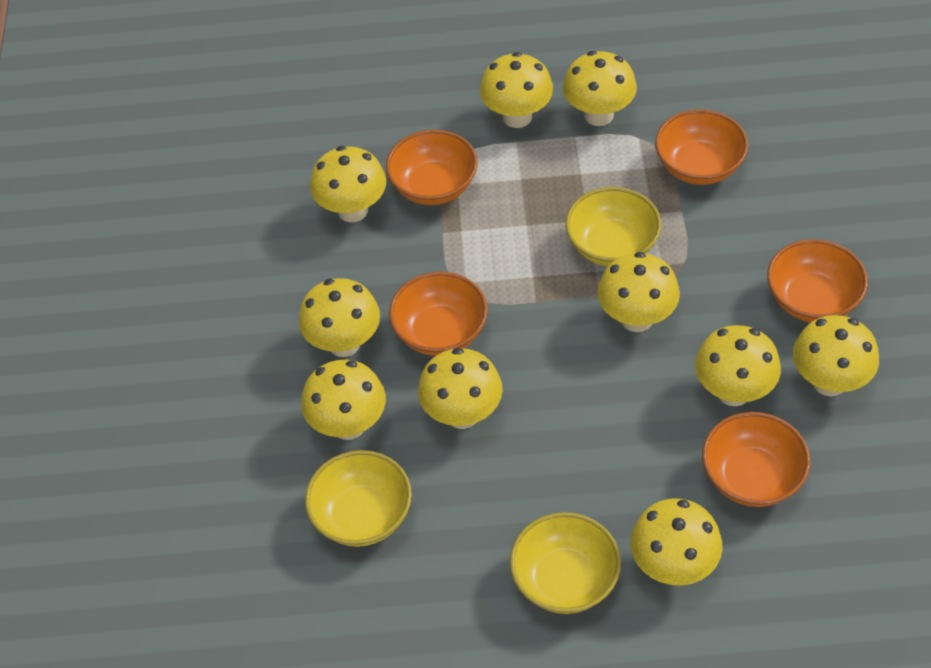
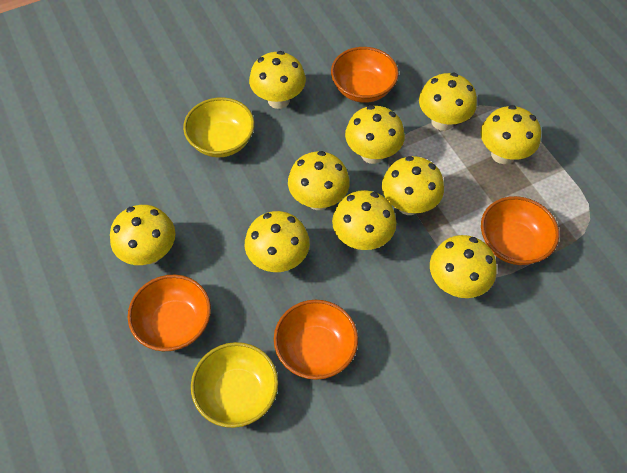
orange bowl: [386,130,478,205] [389,271,488,356] [655,109,748,185] [702,412,810,507] [767,239,868,322] = 5 -> [128,275,211,351] [274,300,358,380] [331,47,399,103] [481,196,559,265] = 4
yellow bowl: [305,450,412,547] [510,512,621,614] [565,187,661,267] = 3 -> [183,97,255,157] [191,342,278,428] = 2

